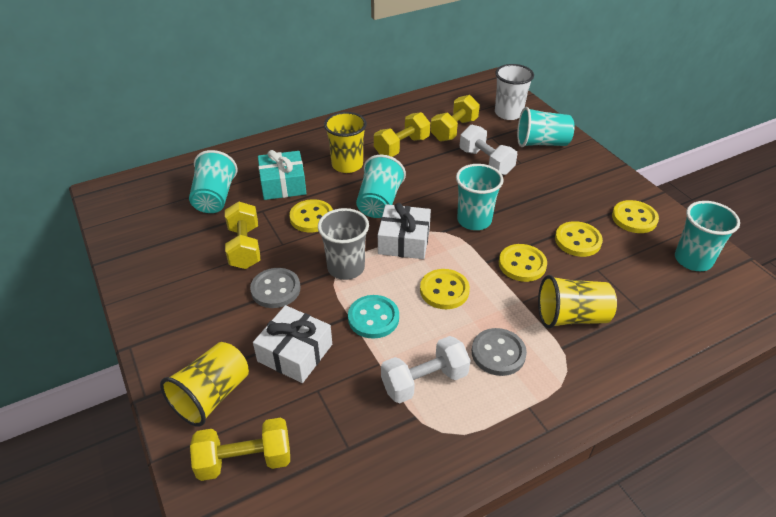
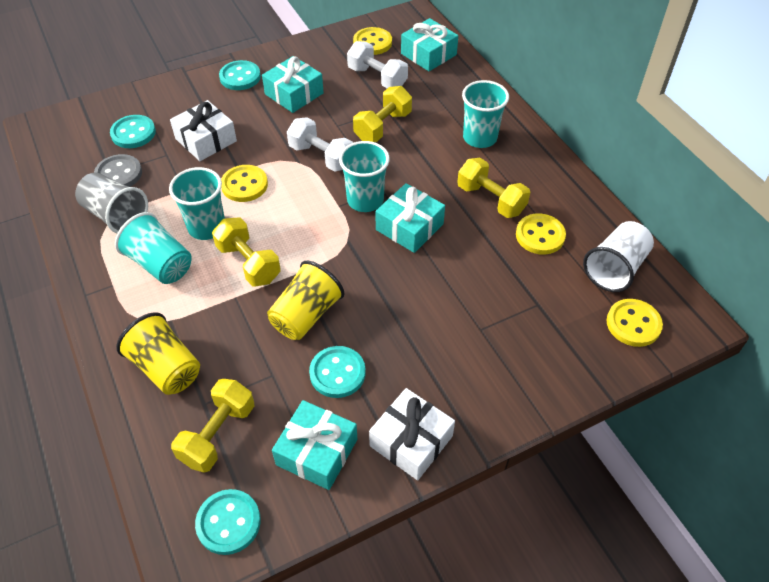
grey button: [250,268,300,308] [472,328,527,376] = 2 -> [94,154,142,187] = 1
turquoise button: [348,295,399,339] = 1 -> [110,115,156,148] [195,489,261,555] [219,60,261,90] [309,346,366,398] = 4
turquoise cup: [189,150,237,213] [356,155,406,218] [456,164,503,230] [517,107,575,147] [675,201,740,271] = 5 -> [115,212,192,284] [169,167,225,240] [339,141,390,212] [462,80,509,148] = 4
turquoise gift: [258,150,307,200] = 1 -> [262,56,324,113] [272,400,357,490] [375,183,445,253] [401,18,458,71] = 4
yellow button: [289,199,333,232] [420,269,470,309] [499,244,547,282] [555,221,603,257] [612,200,659,233] = 5 -> [221,165,268,202] [353,27,392,55] [516,214,566,254] [606,299,663,347] = 4
yellow cup: [160,342,249,427] [324,112,367,173] [538,275,617,329] = 3 -> [116,312,200,395] [267,261,345,340] = 2

